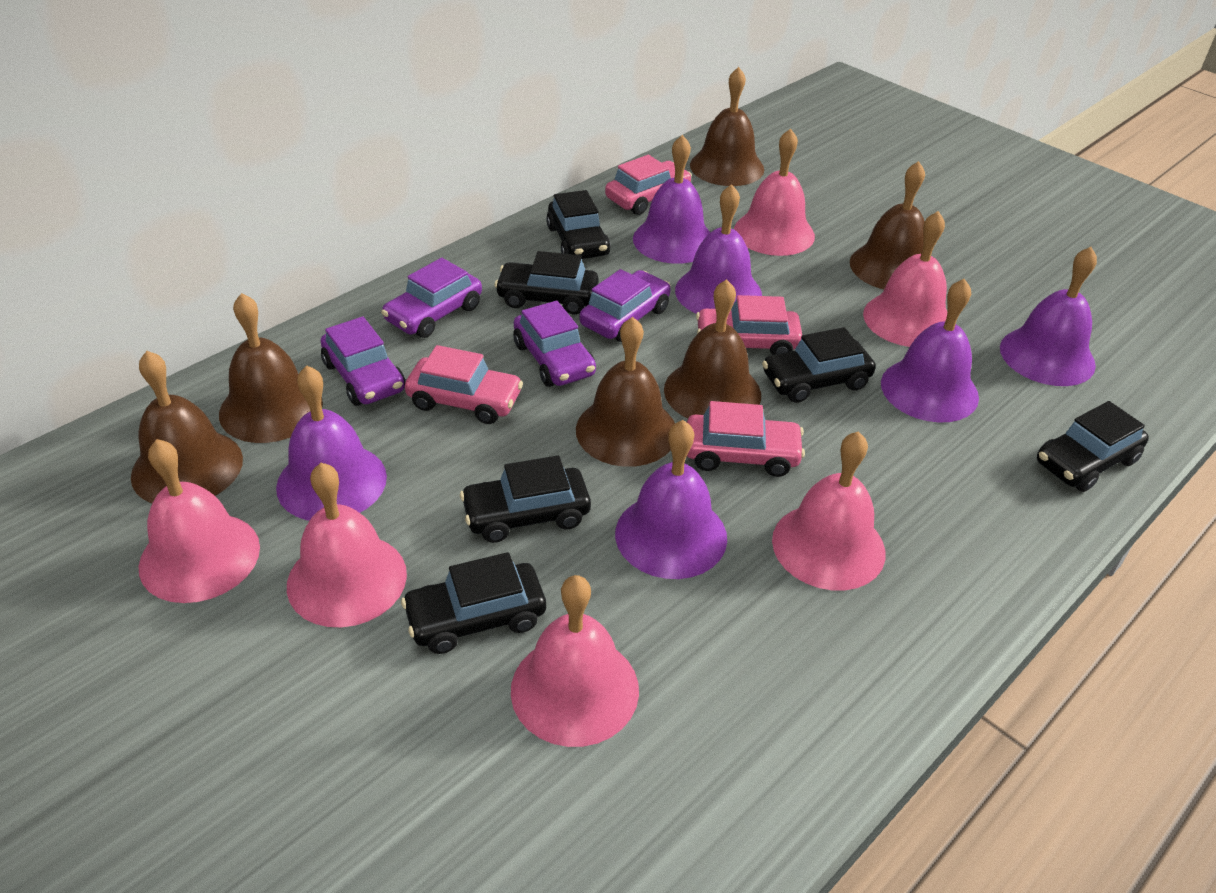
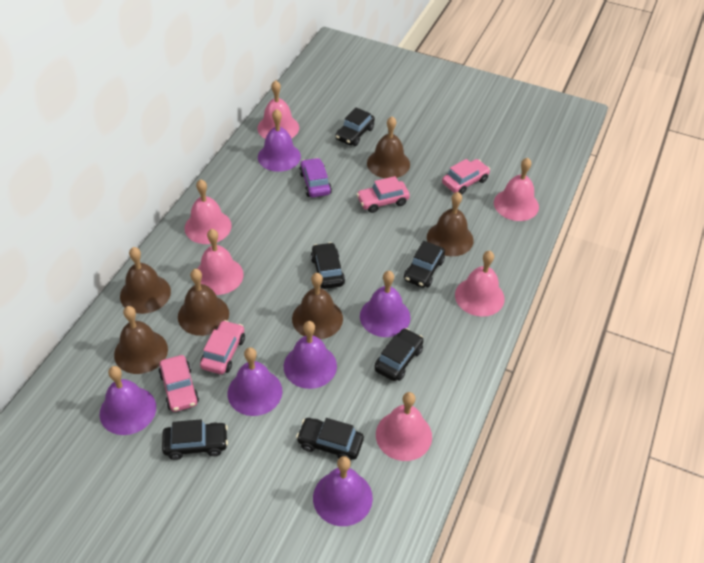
purple car: [321,317,405,406] [381,258,482,338] [513,301,596,387] [580,269,671,342] = 4 -> [299,158,332,197] = 1

